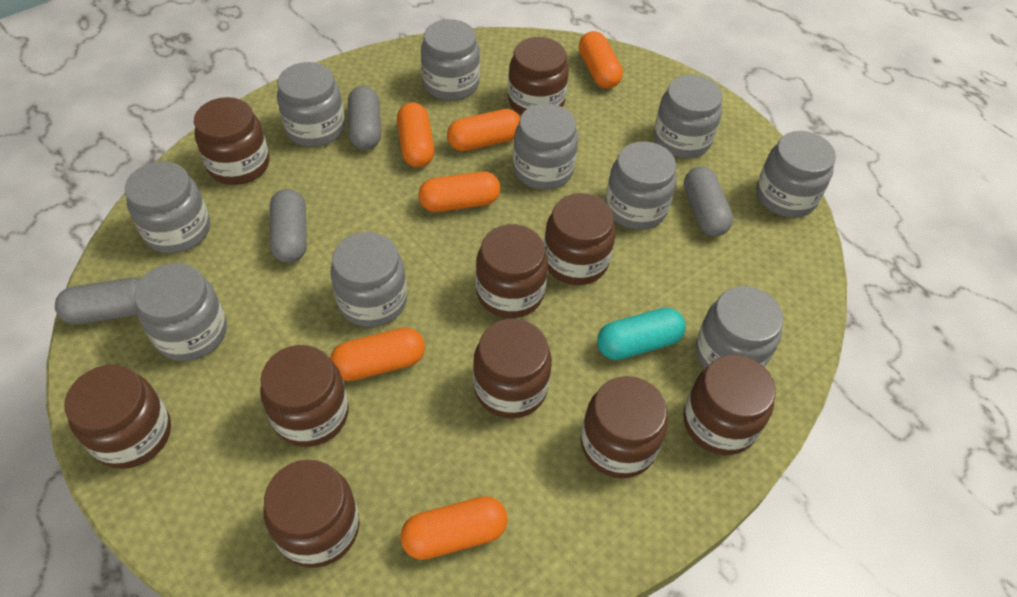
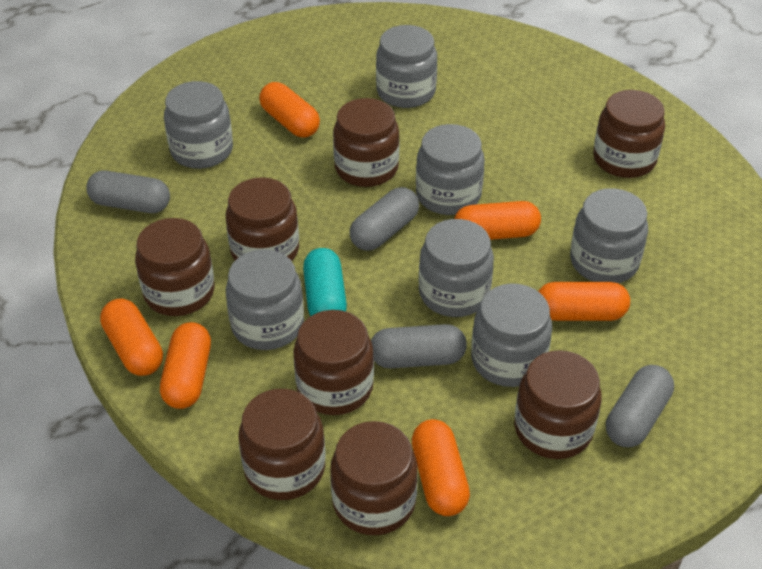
brown jar: [64,365,171,469] [194,97,269,185] [260,345,349,447] [264,459,359,568] [473,319,552,419] [476,224,548,318] [508,37,569,115] [544,193,616,285] [581,376,668,478] [683,355,776,455] = 10 -> [135,218,215,316] [226,177,299,261] [238,389,325,500] [293,310,374,415] [330,421,418,535] [333,98,400,187] [514,350,602,459] [593,90,665,178] = 8
grey jar: [125,161,210,253] [134,263,227,361] [277,62,345,147] [331,232,407,327] [421,19,480,101] [513,103,578,190] [605,141,677,230] [654,75,722,158] [696,286,783,369] [756,131,836,218] = 10 -> [164,81,233,169] [226,249,304,350] [376,25,437,108] [416,124,485,215] [419,219,494,317] [471,283,552,387] [570,188,648,283] = 7

